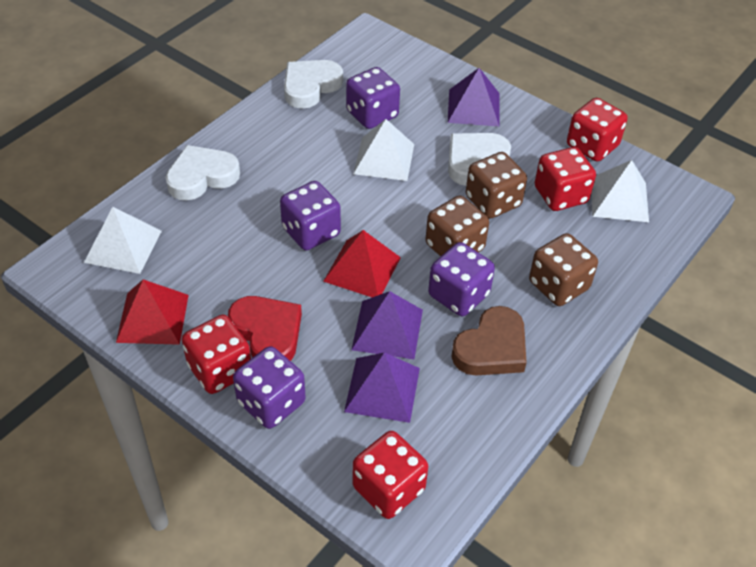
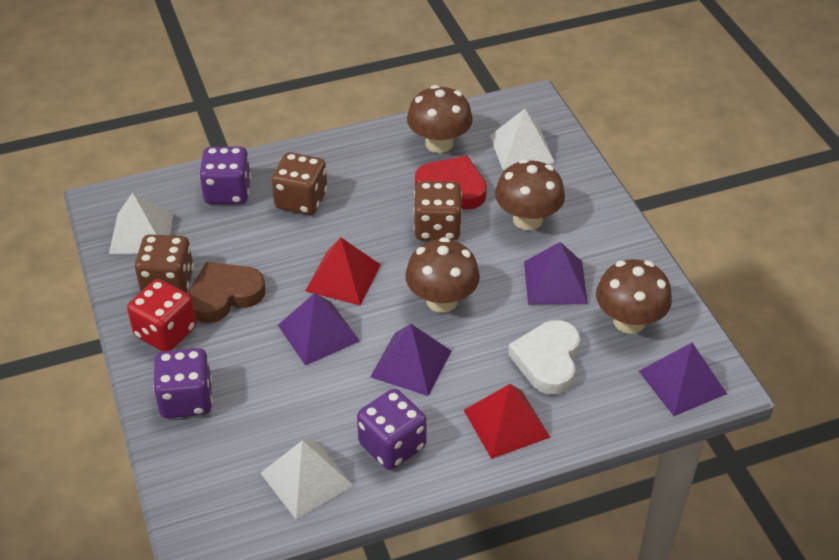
brown mushroom: none = 0 -> [405,237,480,313] [407,85,473,153] [495,159,565,230] [596,259,672,334] = 4
purple dice: [233,346,306,429] [280,181,341,251] [346,67,400,129] [428,242,495,316] = 4 -> [153,348,212,418] [199,147,251,204] [357,389,427,470] = 3
purple pyramid: [344,352,420,423] [351,291,423,359] [448,68,499,126] = 3 -> [278,293,360,366] [370,324,451,396] [524,242,588,305] [639,343,727,416] = 4
red dice: [182,315,251,394] [353,431,428,519] [535,147,596,211] [567,98,628,162] = 4 -> [127,279,196,352] = 1
white heart: [166,145,240,201] [284,60,343,109] [448,133,511,186] = 3 -> [508,320,580,395] = 1

